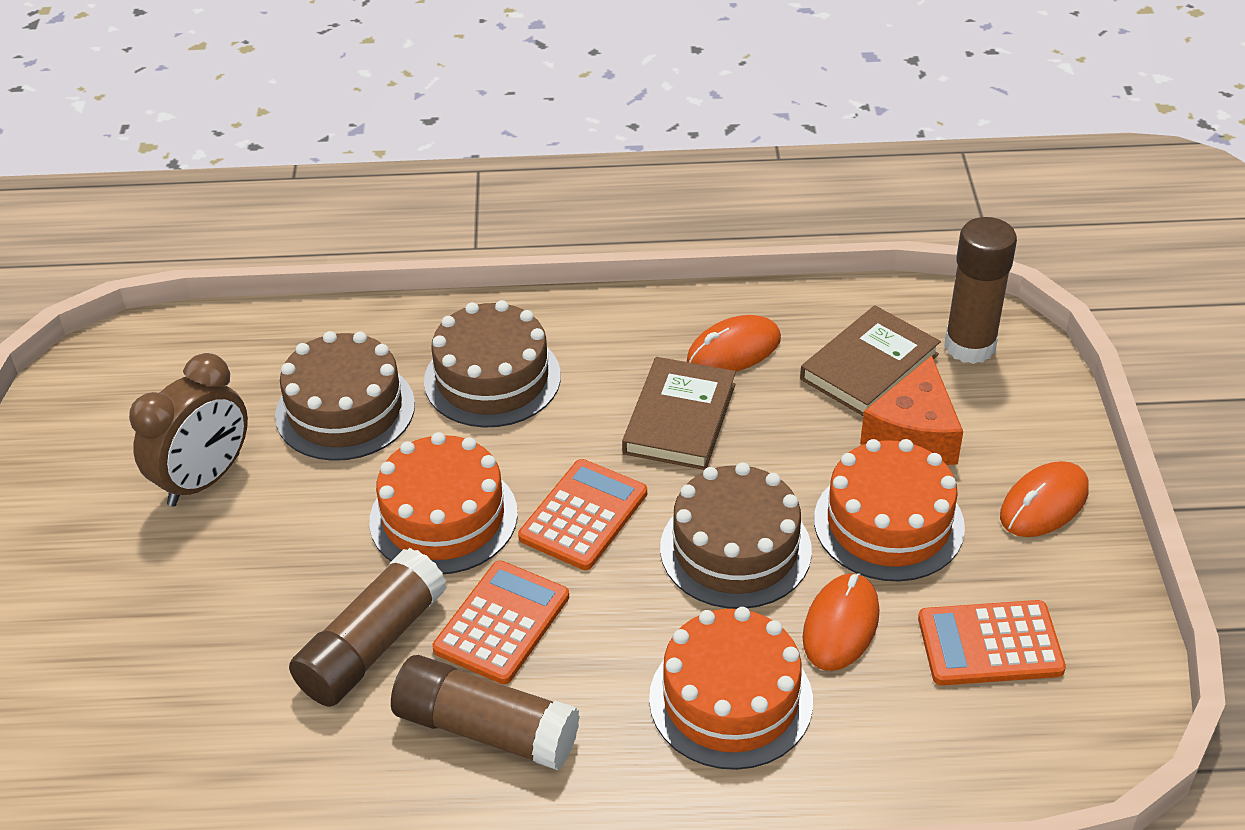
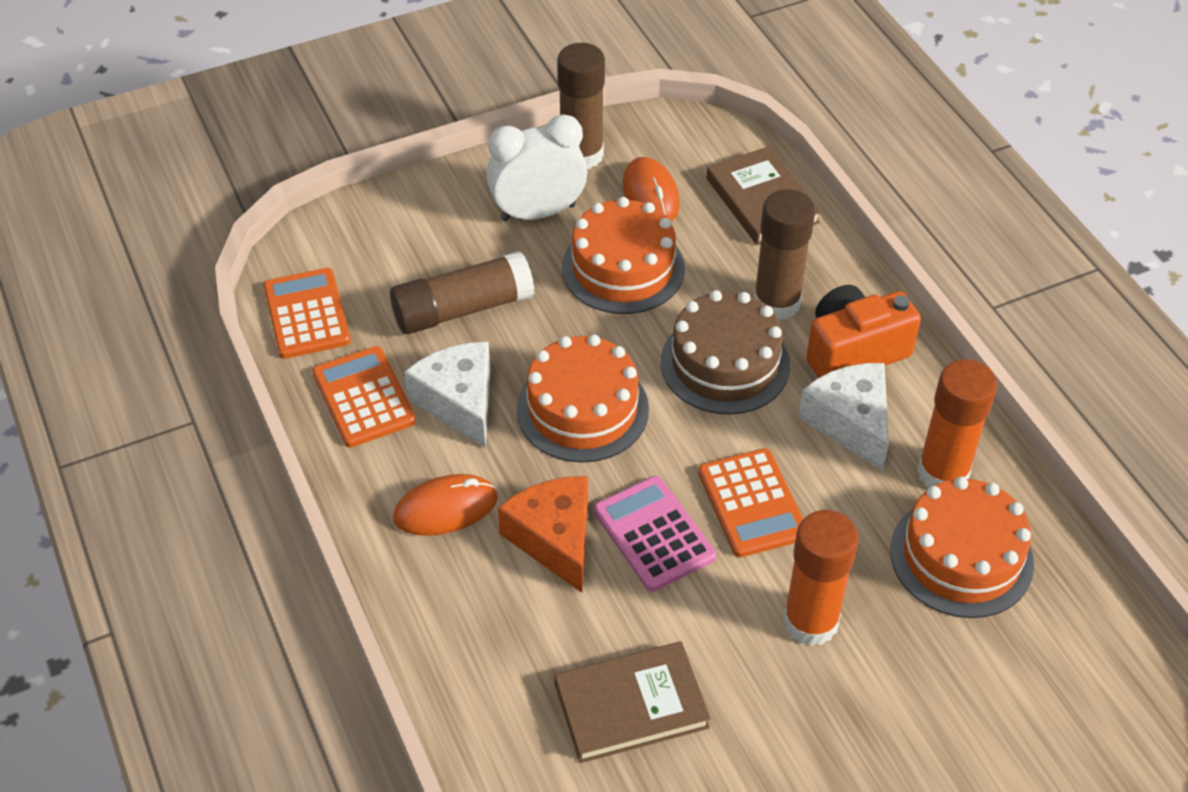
brown cake: [275,331,415,461] [424,300,561,427] [660,463,812,609] = 3 -> [661,290,790,414] = 1
brown clock: [129,353,248,506] = 1 -> none = 0
orange camera: none = 0 -> [806,285,921,378] = 1
orange glue stick: none = 0 -> [783,510,859,646] [917,359,997,487] = 2
orange mouse: [687,315,781,372] [803,573,879,671] [1000,461,1089,537] = 3 -> [393,474,498,536] [623,157,680,222] = 2
pink calculator: none = 0 -> [594,476,716,591] = 1
white cheese: none = 0 -> [404,342,491,448] [798,363,889,471] = 2
white clock: none = 0 -> [486,114,588,222] = 1

